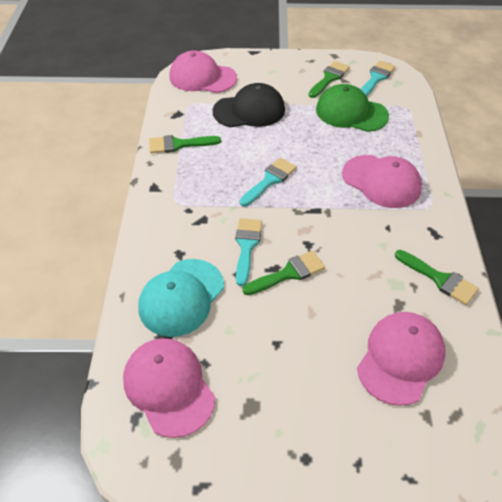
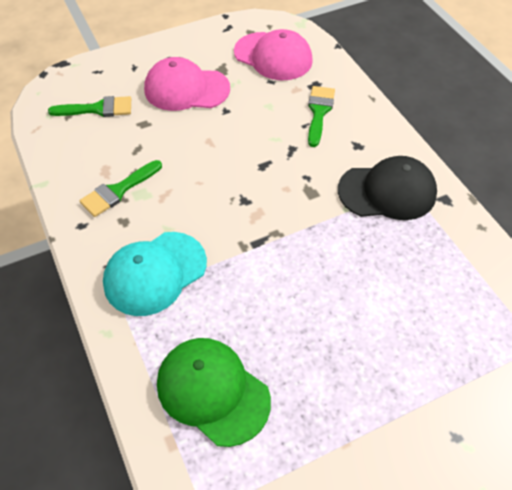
green brush: [149,135,221,153] [242,251,325,295] [308,61,350,98] [395,250,479,305] = 4 -> [48,96,131,117] [79,160,162,217] [308,86,335,147] = 3
pink cap: [123,338,215,438] [170,50,237,93] [342,155,422,208] [357,312,446,406] = 4 -> [144,57,230,111] [234,29,313,80] = 2
turquoise brush: [235,218,262,286] [240,158,297,206] [360,61,395,97] = 3 -> none = 0

